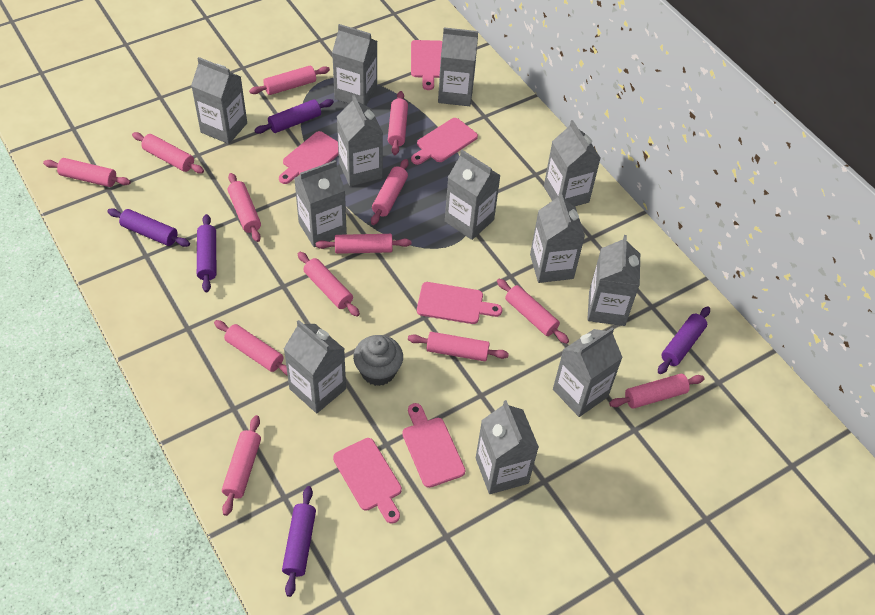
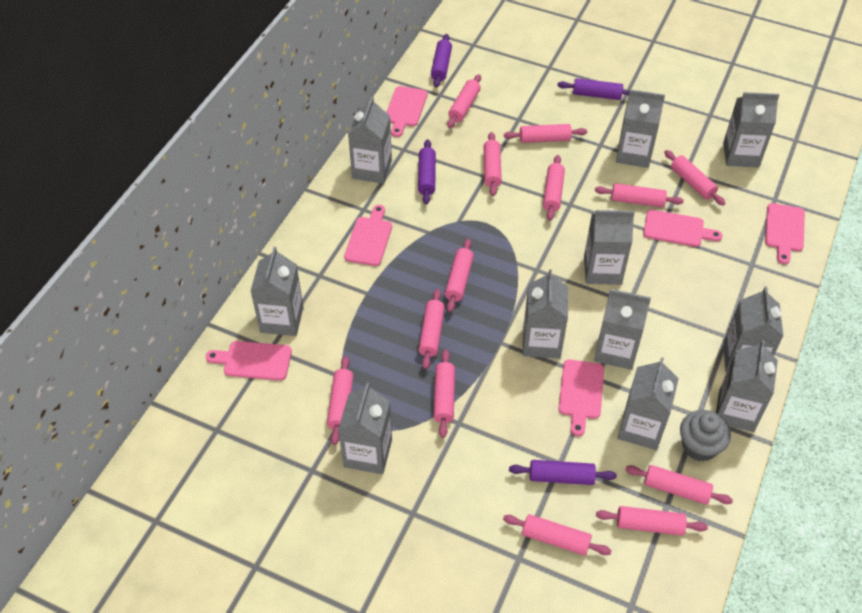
grey carton: [191,57,247,144] [284,320,346,413] [294,160,347,247] [332,24,377,106] [337,95,383,186] [438,27,478,106] [445,150,501,240] [476,400,539,494] [530,192,585,283] [544,120,600,206] [553,327,623,417] [587,235,640,326] = 12 -> [250,247,303,336] [338,383,392,474] [348,97,392,184] [522,269,568,359] [584,210,635,285] [594,289,651,370] [616,89,665,168] [618,357,679,450] [716,340,778,432] [723,92,779,167] [723,287,783,373] = 11
purple rolling pin: [107,208,190,247] [197,214,216,292] [254,99,334,134] [282,486,316,597] [658,306,710,374] = 5 -> [418,139,436,204] [431,34,452,88] [509,460,617,485] [558,78,630,100] = 4

